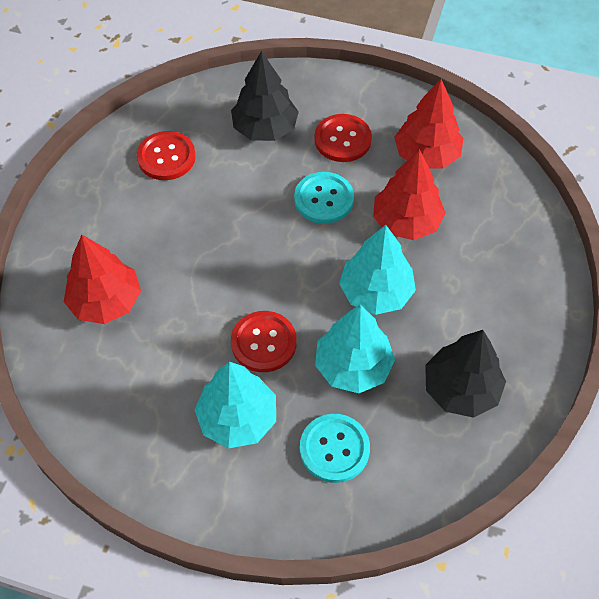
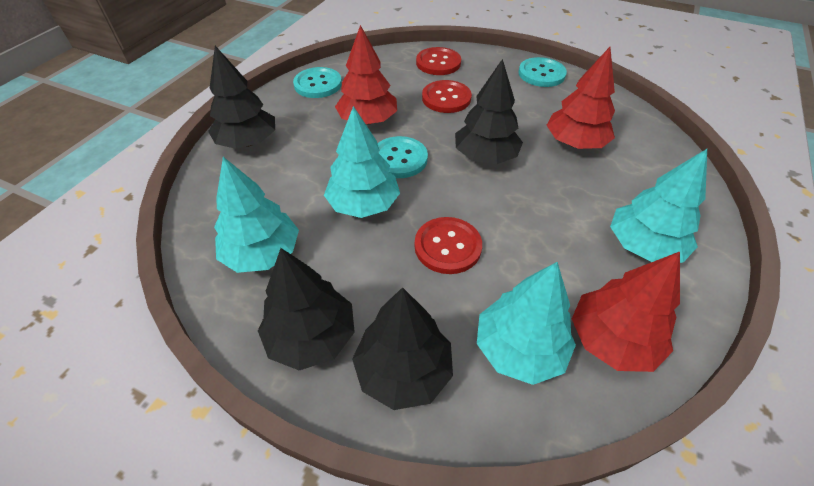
black tree: [231,51,299,141] [425,330,506,418] = 2 -> [208,46,275,149] [258,248,355,370] [352,287,453,410] [455,59,523,164] = 4
turquoise button: [294,172,354,224] [300,414,370,483] = 2 -> [293,67,342,98] [378,136,428,178] [518,57,567,87] = 3
turquoise tree: [195,362,276,449] [315,305,395,393] [339,225,416,315] = 3 -> [214,157,299,273] [324,106,400,218] [477,262,576,385] [610,149,707,263] = 4

